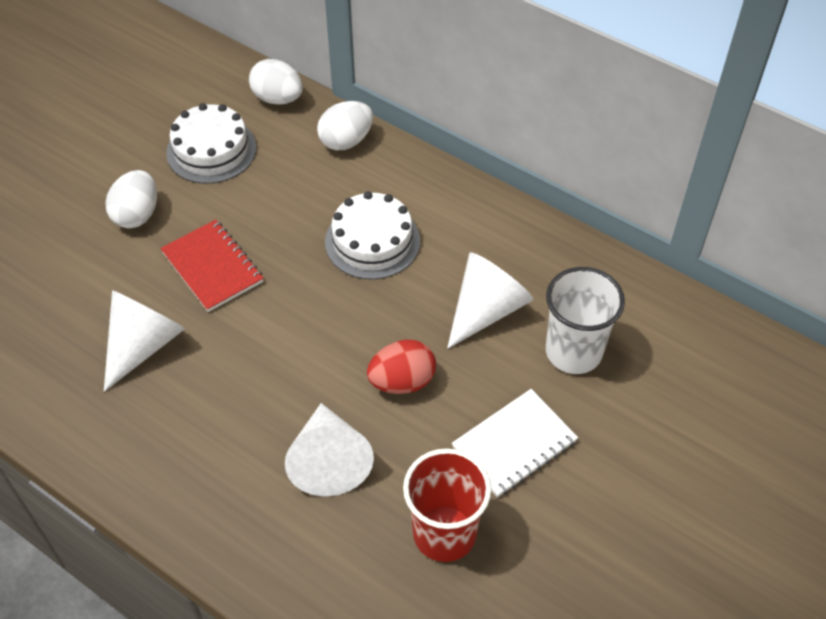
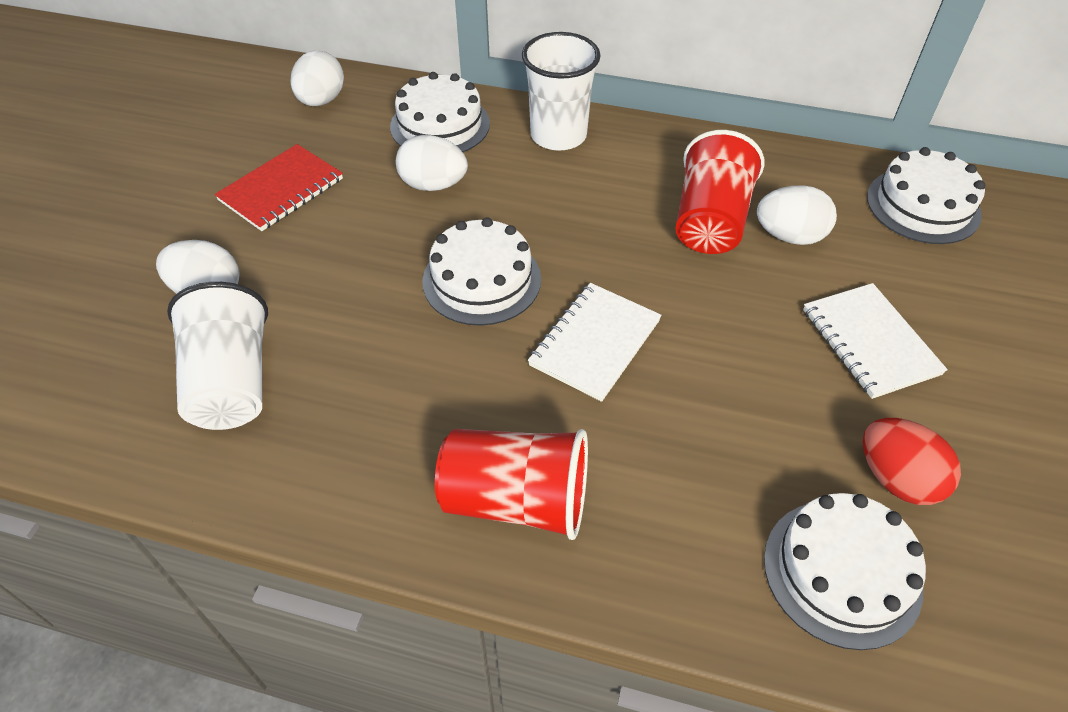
red cup: [403,448,491,562] = 1 -> [435,429,588,540] [676,130,765,254] = 2
white cake: [166,103,256,184] [325,191,420,280] = 2 -> [390,72,490,152] [422,217,541,326] [764,493,926,650] [867,147,985,244] = 4
white cone: [104,290,186,392] [285,403,374,496] [447,252,533,349] = 3 -> none = 0
white cup: [546,267,625,374] = 1 -> [167,282,268,430] [522,32,601,150] = 2
white egg: [106,170,157,228] [249,59,303,105] [317,101,373,150] = 3 -> [156,240,240,294] [290,50,344,106] [396,135,468,191] [757,185,837,245] = 4
white notebook: [452,389,578,498] = 1 -> [528,283,662,402] [803,283,948,399] = 2

